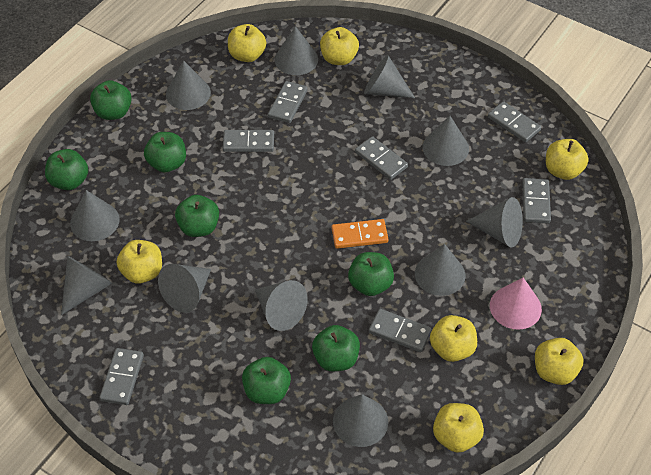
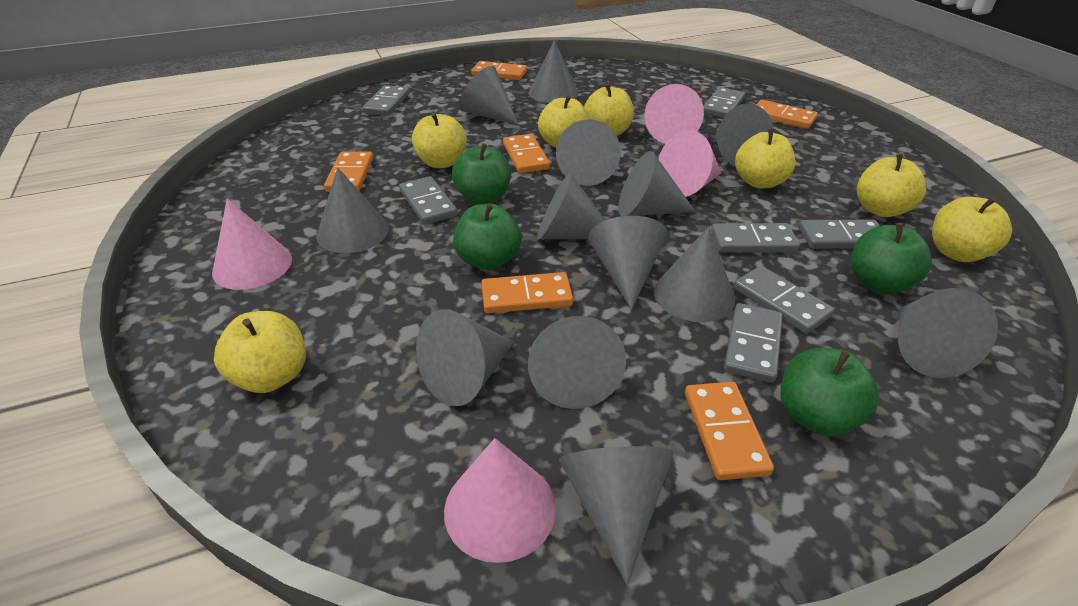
green apple: [45,149,88,190] [90,80,132,120] [144,132,186,172] [175,195,219,237] [242,357,291,404] [312,325,360,371] [348,252,394,296] = 7 -> [452,143,511,205] [453,203,522,270] [781,348,879,436] [851,223,932,294] = 4
grey cone: [61,256,112,315] [70,190,119,241] [158,264,211,313] [166,60,211,110] [255,280,308,331] [275,26,318,75] [333,394,388,447] [364,55,415,98] [415,244,466,296] [422,116,469,166] [466,197,523,247] = 11 -> [316,167,389,253] [416,309,514,406] [459,66,519,125] [528,316,626,409] [529,40,578,103] [537,173,605,239] [556,119,621,186] [559,446,674,585] [589,216,667,310] [618,151,696,216] [654,227,735,322] [715,104,774,166] [898,288,998,378] = 13
orange domino: [332,219,388,249] = 1 -> [324,151,373,192] [471,61,527,80] [481,272,573,313] [503,134,550,173] [685,382,774,480] [756,100,818,129] = 6
pink cone: [490,277,542,330] = 1 -> [212,199,292,290] [444,438,556,563] [644,84,704,144] [658,130,721,197] = 4

